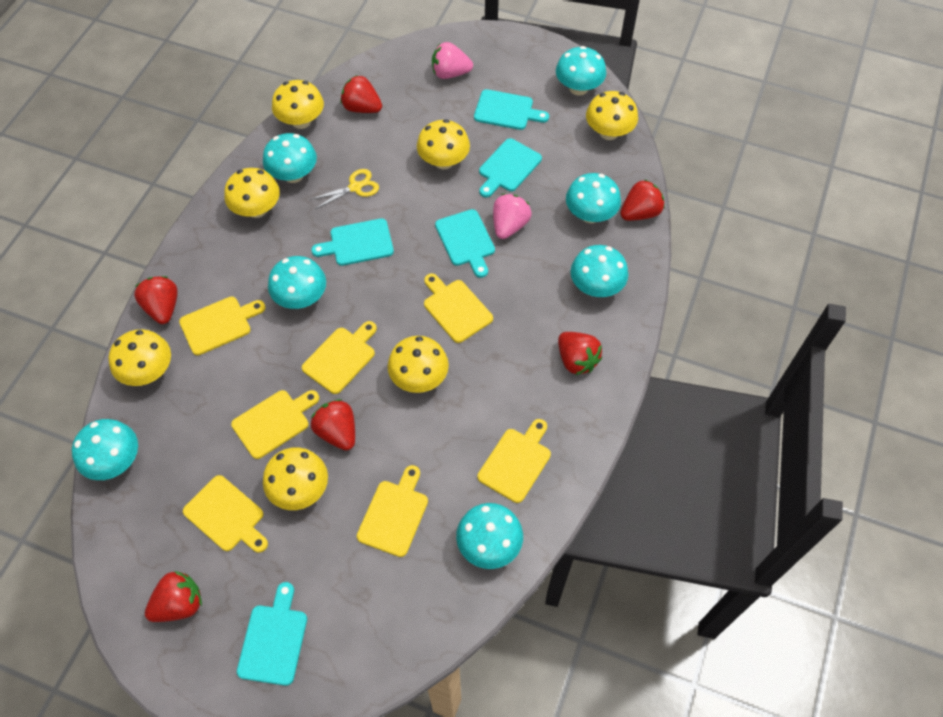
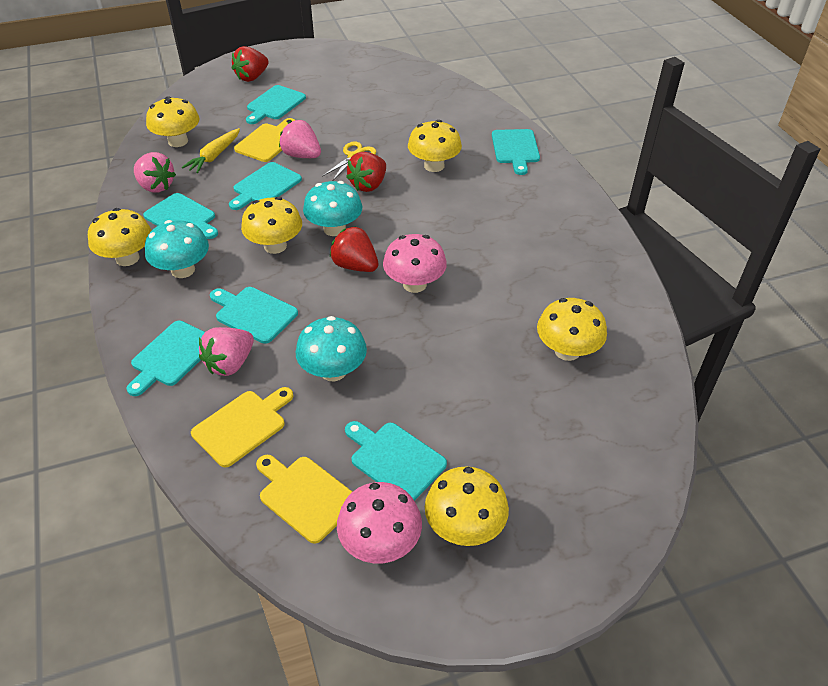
pink mushroom: none = 0 -> [337,482,422,564] [383,234,447,293] = 2
pink strawberry: [432,42,473,79] [493,194,532,239] = 2 -> [134,152,176,193] [199,327,254,376] [279,120,321,158] = 3
red strawberry: [134,276,178,324] [145,571,202,622] [311,399,355,451] [340,75,382,113] [558,332,602,375] [620,179,664,221] = 6 -> [232,46,269,82] [330,226,378,272] [346,152,386,192] = 3
turquoise cutting board: [237,582,307,686] [311,219,394,266] [435,209,495,278] [474,89,549,130] [479,138,542,197] = 5 -> [126,321,205,396] [143,193,218,239] [210,287,298,344] [229,162,302,210] [246,85,306,124] [345,421,447,501] [492,129,540,175] = 7
turquoise mushroom: [72,419,138,480] [263,133,317,183] [268,256,326,309] [456,503,523,569] [556,46,606,96] [566,173,621,223] [571,245,628,297] = 7 -> [145,220,209,278] [296,316,367,381] [303,181,362,236] = 3
yellow carrot: none = 0 -> [182,128,240,173] = 1
yellow cutting board: [179,297,266,355] [183,475,268,553] [231,390,319,459] [302,321,377,394] [357,465,428,557] [424,274,493,343] [478,419,551,503] = 7 -> [191,387,293,468] [234,118,295,162] [256,455,352,544] = 3
yellow mushroom: [109,329,171,386] [224,168,280,218] [263,447,328,510] [272,80,324,129] [388,336,449,393] [417,119,470,170] [586,91,638,140] = 7 -> [88,208,151,266] [146,96,199,147] [241,197,302,254] [408,120,462,172] [425,466,509,546] [537,298,607,361] = 6

